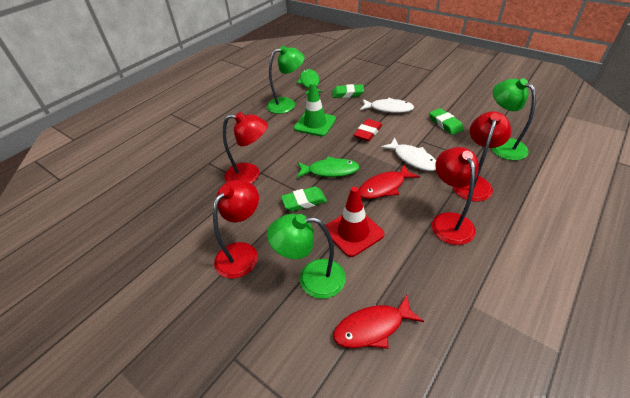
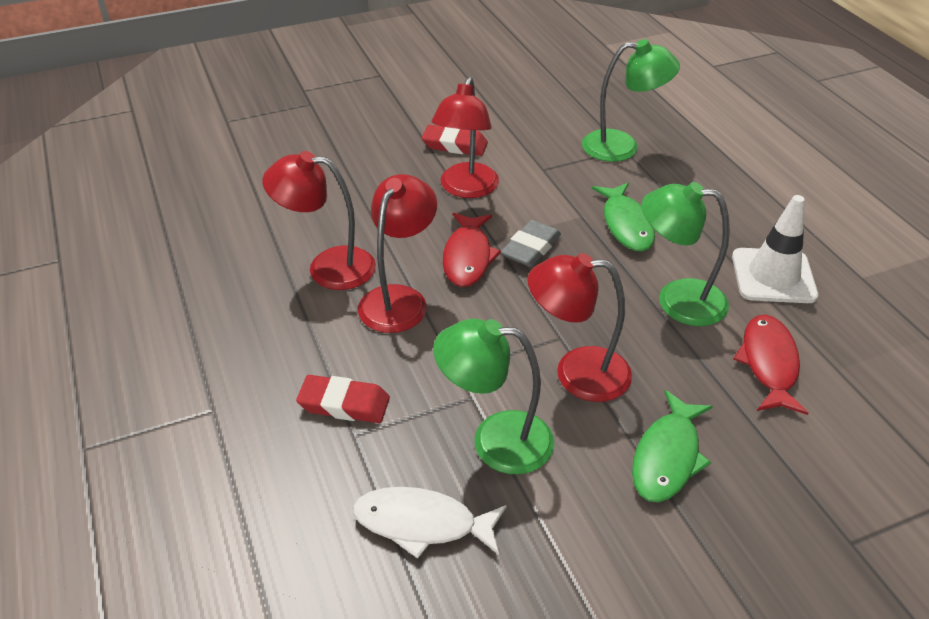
green eraser: [281,187,327,211] [332,84,364,98] [429,108,464,135] = 3 -> none = 0
green traffic cone: [294,82,336,136] = 1 -> none = 0
grey eraser: none = 0 -> [501,220,561,267] = 1
red eraser: [354,119,382,141] = 1 -> [296,375,390,423] [422,125,488,156] = 2
red traffic cone: [325,187,384,257] = 1 -> none = 0
white fish: [360,98,414,113] [381,138,436,171] = 2 -> [353,487,507,559] = 1
white traffic cone: none = 0 -> [732,195,818,303] = 1

